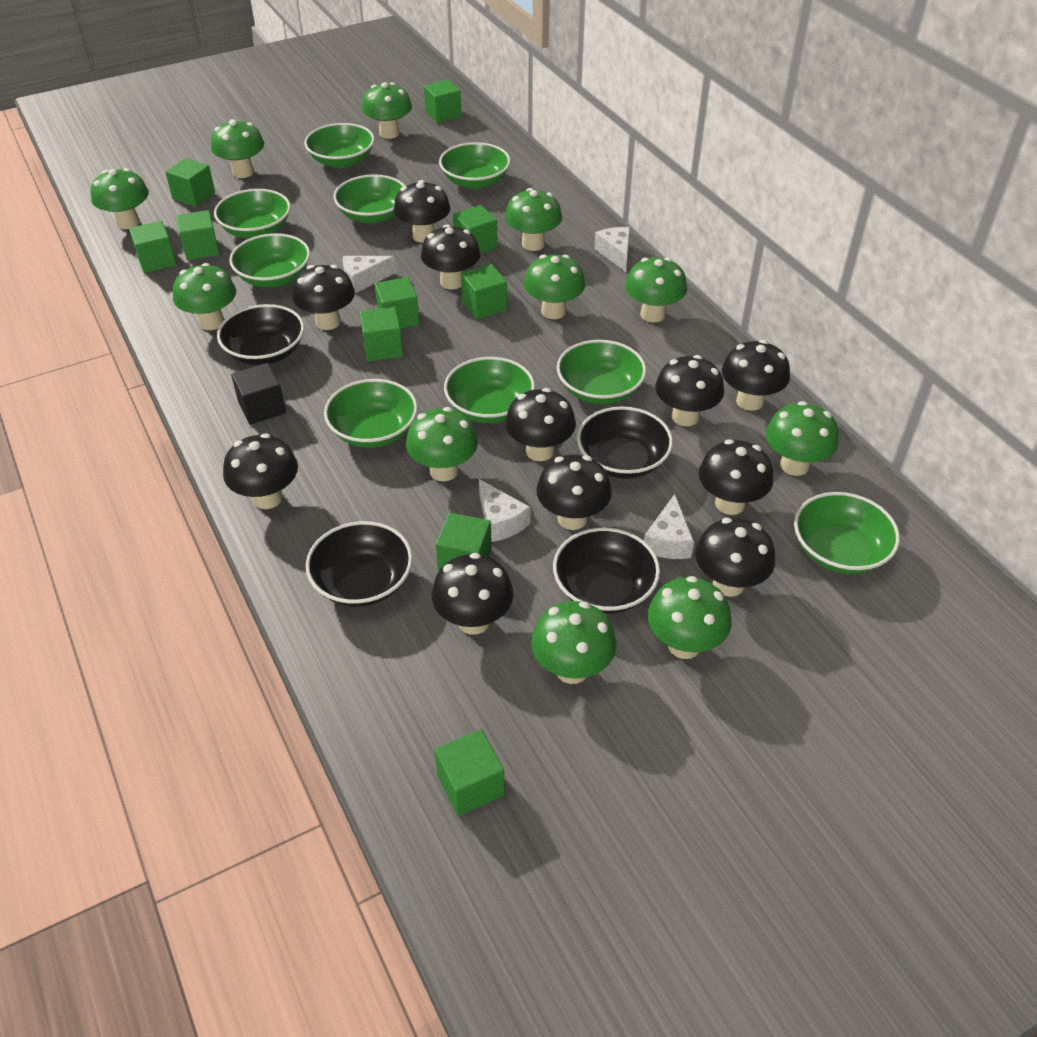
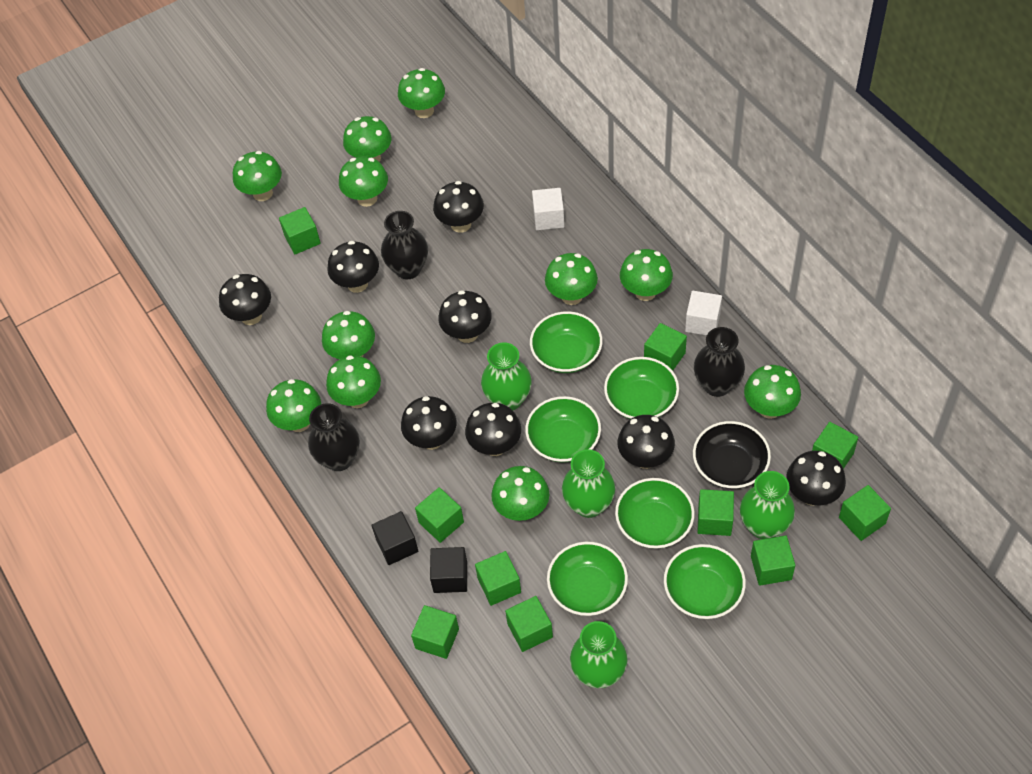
black bowl: [217,304,304,365] [306,521,413,607] [553,528,660,614] [577,407,673,479] = 4 -> [693,421,771,489] = 1
black cube: [231,363,286,425] = 1 -> [371,511,418,565] [430,547,467,593] = 2
black mushroom: [223,433,298,509] [292,265,355,330] [394,180,450,243] [421,224,481,290] [432,553,514,635] [505,388,576,461] [537,454,612,530] [655,355,724,426] [695,518,775,597] [699,439,774,515] [722,340,790,411] = 11 -> [219,274,271,325] [327,241,379,293] [401,396,457,450] [433,181,484,233] [438,290,492,343] [465,403,521,456] [618,415,675,469] [786,451,846,505] = 8
black vase: none = 0 -> [308,403,360,471] [381,211,428,279] [694,327,745,397] = 3
green bowl: [214,189,291,238] [229,233,310,287] [304,123,374,168] [324,379,418,448] [333,174,405,224] [439,142,511,189] [444,357,535,423] [557,340,646,404] [794,492,900,574] = 9 -> [525,396,601,463] [530,311,602,373] [547,542,628,616] [604,357,679,419] [615,478,695,549] [664,544,746,619] = 6
green vase: none = 0 -> [481,343,532,411] [562,449,615,518] [570,621,628,688] [740,471,795,539] = 4
white cheese: [343,256,396,293] [479,479,530,542] [594,227,630,272] [644,494,694,559] = 4 -> none = 0
white cube: none = 0 -> [532,188,564,230] [685,291,722,335] = 2

